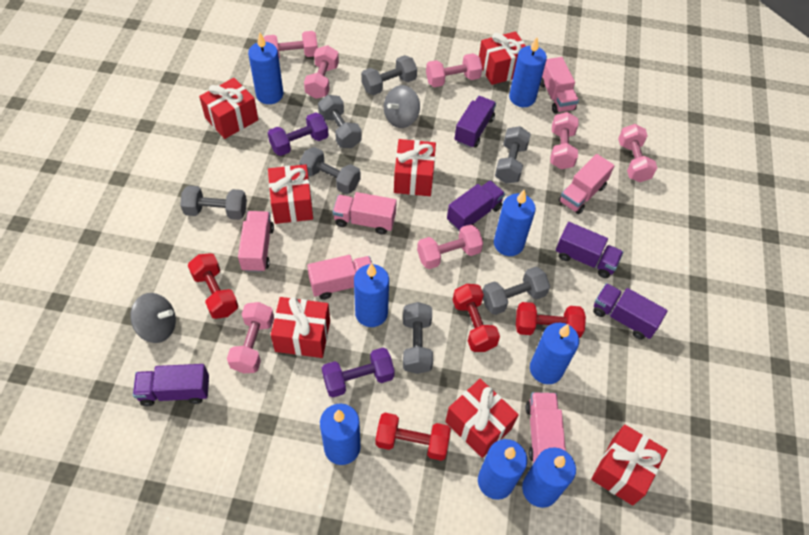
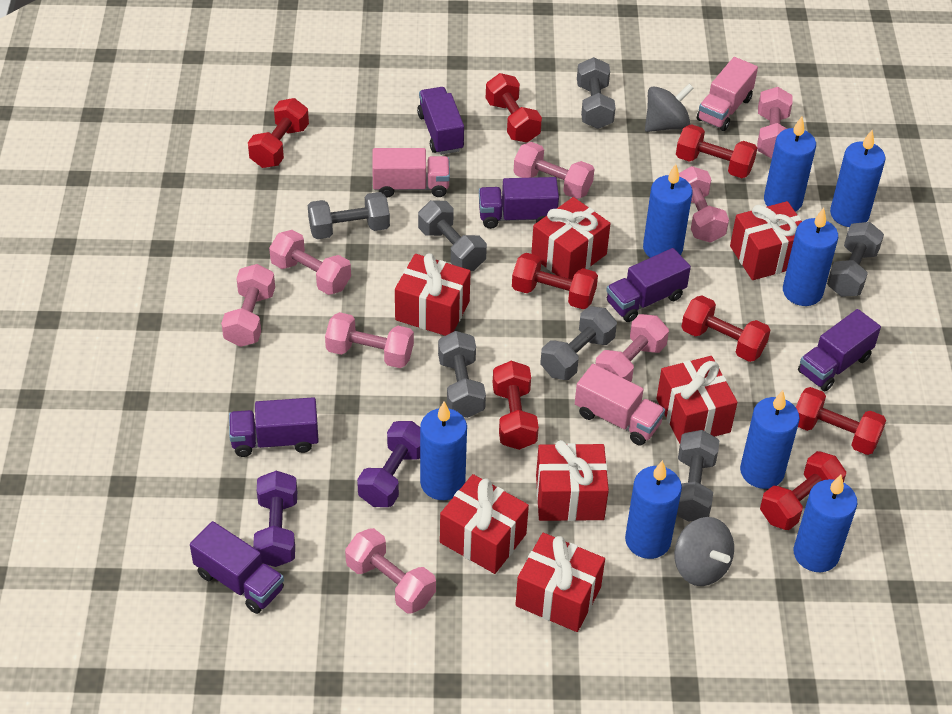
pink dumbbell: [227,302,274,373] [264,31,318,59] [304,45,339,99] [417,224,483,269] [426,53,482,87] [550,112,579,169] [618,124,657,182] = 7 -> [221,264,275,347] [269,230,351,295] [325,312,414,368] [345,528,436,614] [514,142,594,199] [595,314,669,382] [679,166,729,243] [757,87,793,159] = 8
pink truck: [238,211,274,272] [307,255,372,300] [333,192,397,235] [525,392,566,464] [540,57,579,114] [558,154,614,214] = 6 -> [372,148,450,198] [575,364,665,445] [697,57,758,131] = 3
purple truck: [133,364,209,406] [447,181,505,232] [454,96,496,148] [556,222,623,278] [593,283,668,340] = 5 -> [190,521,284,614] [229,397,319,457] [417,87,464,155] [479,177,559,229] [606,248,691,322] [798,309,881,391] = 6
red dumbbell: [188,253,238,319] [375,413,451,461] [453,284,500,352] [516,302,586,338] = 4 -> [248,98,309,168] [486,73,542,143] [493,361,539,450] [512,253,598,309] [676,124,757,178] [681,296,770,362] [760,451,846,530] [796,387,886,455] = 8

